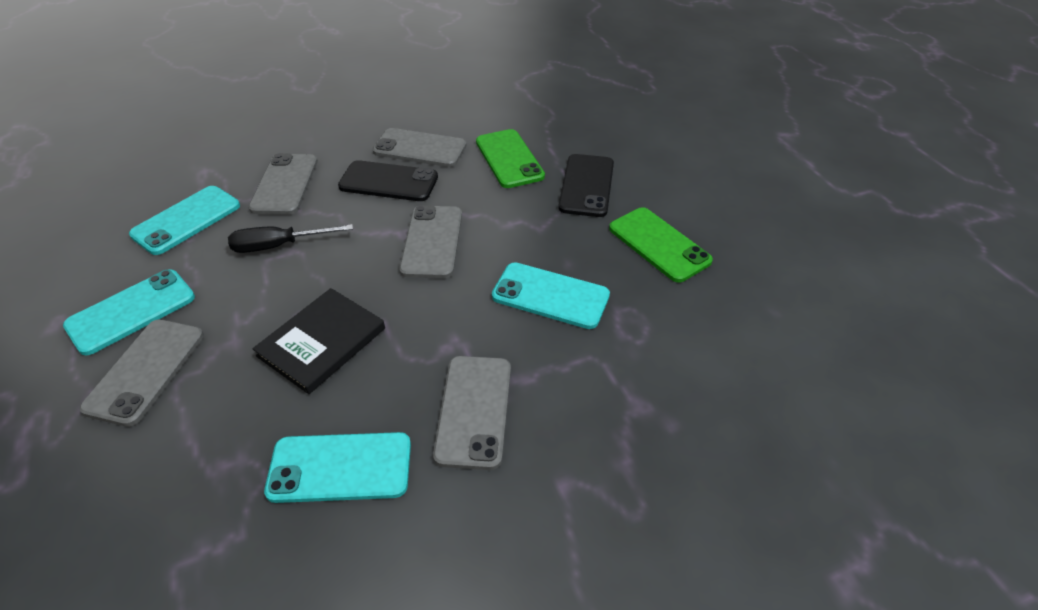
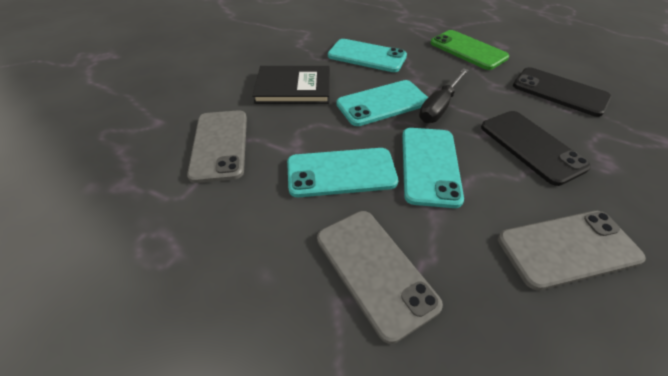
green phone: [476,129,545,188] [609,207,713,282] = 2 -> [430,30,509,70] = 1
grey phone: [80,319,204,427] [248,153,318,215] [373,128,466,167] [399,205,462,278] [433,356,511,470] = 5 -> [187,110,247,183] [317,211,443,344] [498,211,646,290] = 3

